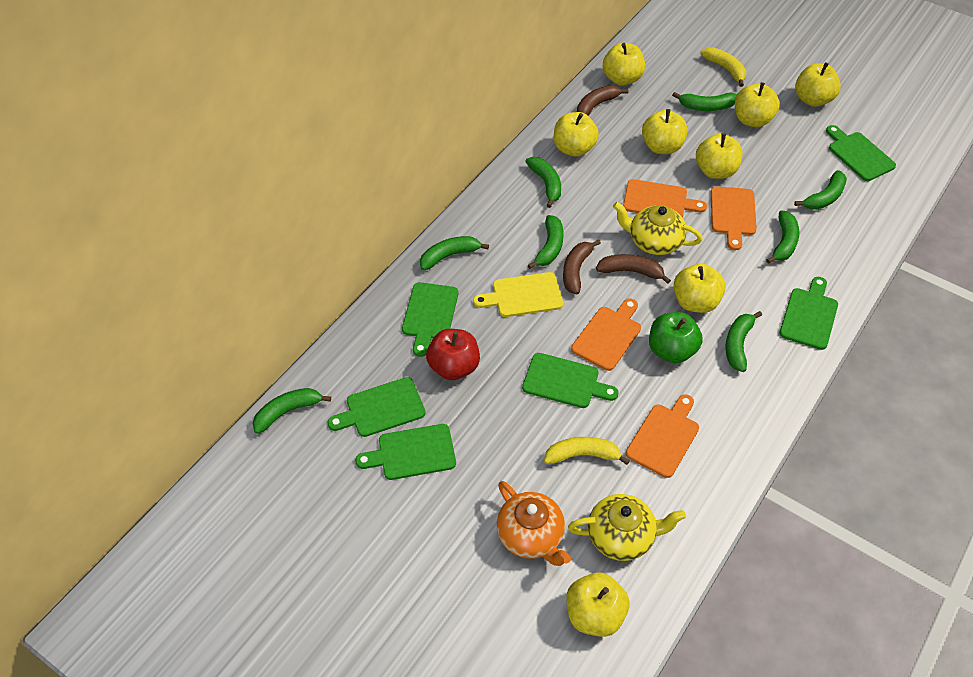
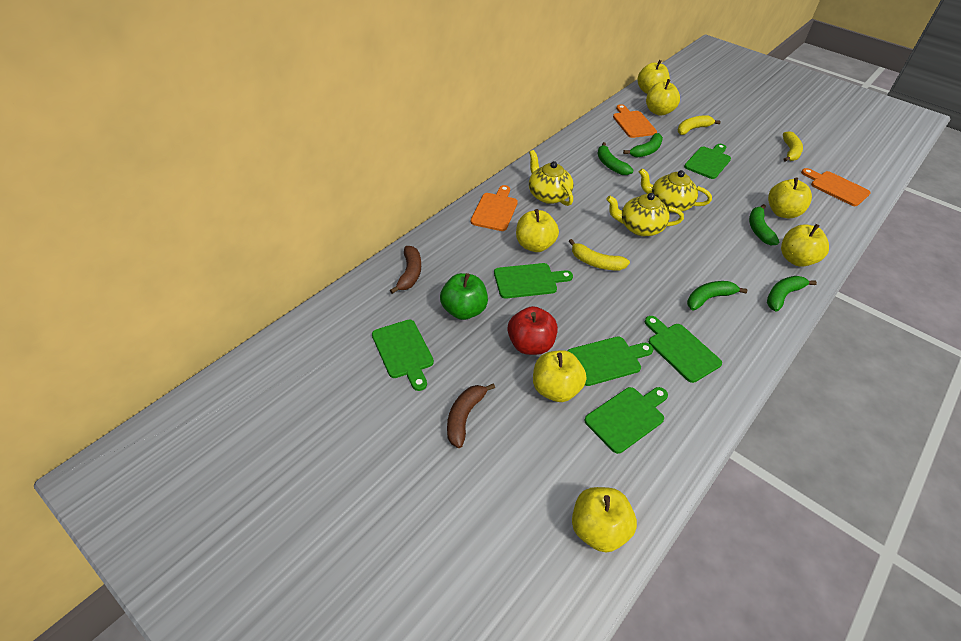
brown banana: [563,239,601,294] [577,85,629,116] [596,254,671,284] = 3 -> [390,246,421,294] [447,384,495,448] = 2
green banana: [253,388,331,434] [420,236,489,270] [525,157,561,208] [528,215,563,269] [672,92,737,111] [725,311,762,372] [766,210,799,264] [794,170,847,210] = 8 -> [597,142,633,175] [623,133,663,158] [687,281,747,311] [749,204,779,245] [767,276,817,311] = 5
orange cutting board: [571,299,641,371] [623,179,707,217] [626,394,699,478] [711,186,757,250] = 4 -> [471,185,518,231] [613,104,657,138] [801,168,870,206] = 3
orange teapot: [496,481,571,566] = 1 -> none = 0
yellow apple: [554,112,599,157] [566,573,629,637] [603,43,645,86] [642,109,688,154] [674,263,726,313] [696,133,743,179] [735,82,780,127] [795,62,841,107] = 8 -> [516,209,559,252] [533,350,586,402] [572,487,637,552] [637,60,670,94] [646,79,680,116] [768,178,812,219] [781,224,829,267] = 7
yellow banana: [544,437,630,465] [700,47,746,87] = 2 -> [569,239,630,270] [678,115,721,135] [783,131,803,162] = 3
yellow cutting board: [473,272,563,317] = 1 -> none = 0
yellow teapot: [568,494,686,561] [613,202,703,255] = 2 -> [529,150,574,206] [606,193,684,236] [639,168,712,213] = 3

